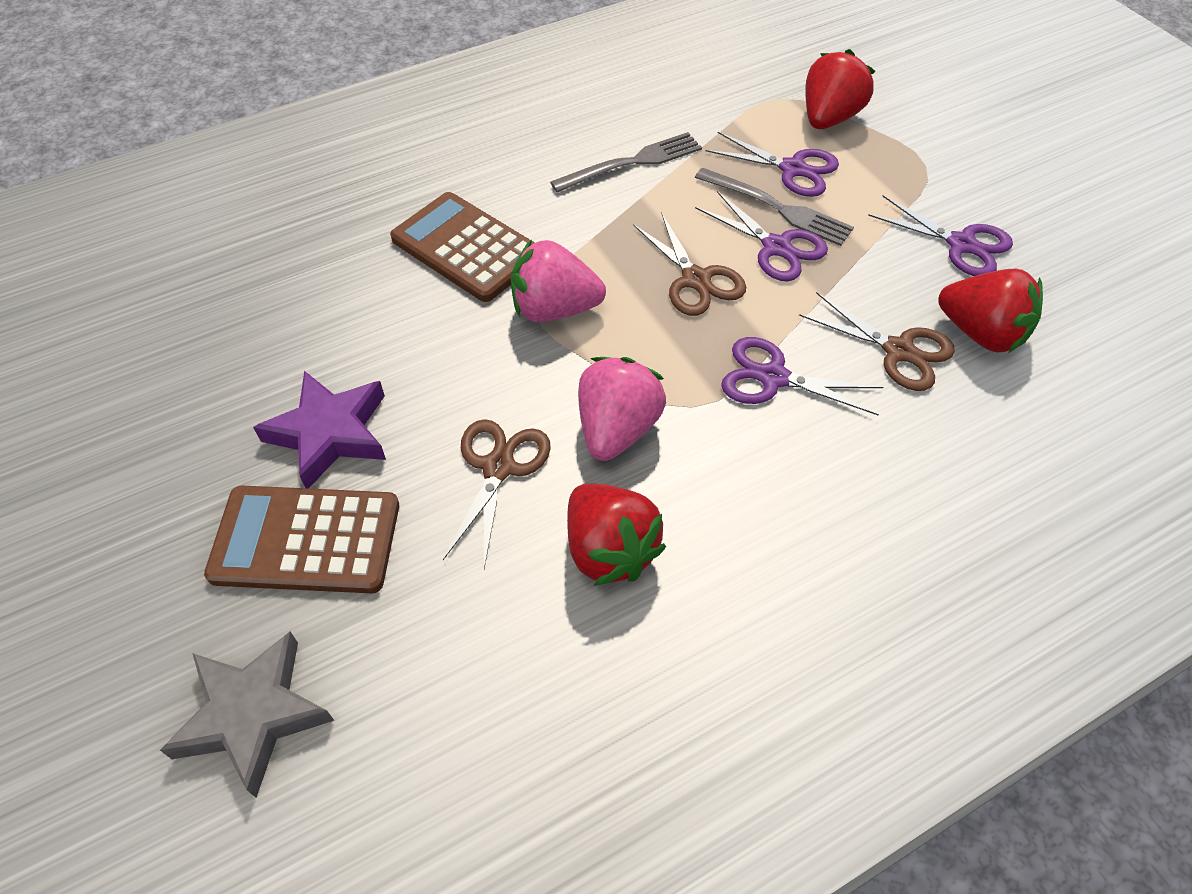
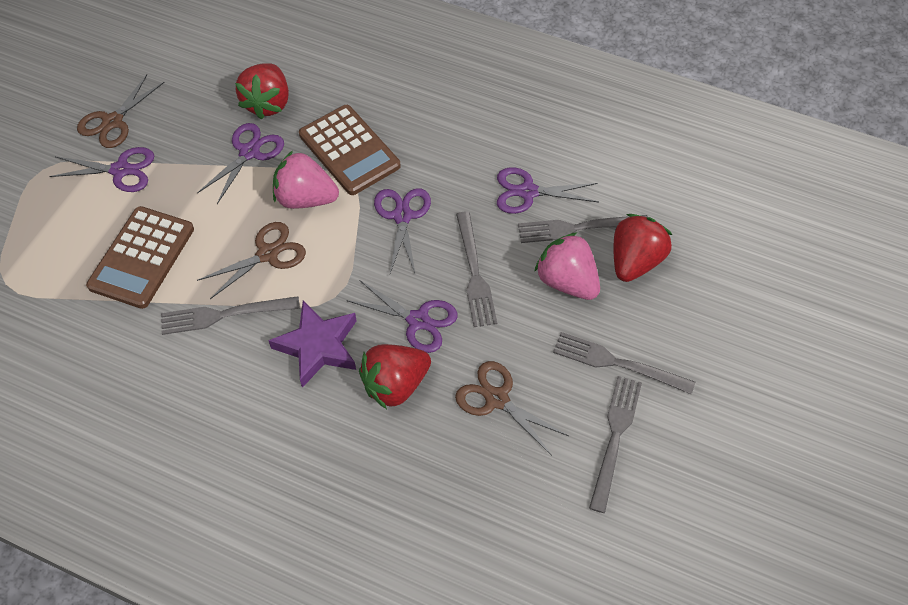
grey fork: [550,132,702,193] [695,168,854,246] = 2 -> [161,296,300,335] [456,212,497,327] [518,215,648,243] [553,332,695,394] [589,376,642,513] = 5
grey star: [160,632,334,798] = 1 -> none = 0
purple scissors: [695,191,828,281] [706,132,839,197] [721,337,883,415] [868,195,1013,276] = 4 -> [49,147,154,192] [197,123,284,204] [346,280,458,353] [374,188,431,273] [497,167,598,214] = 5

